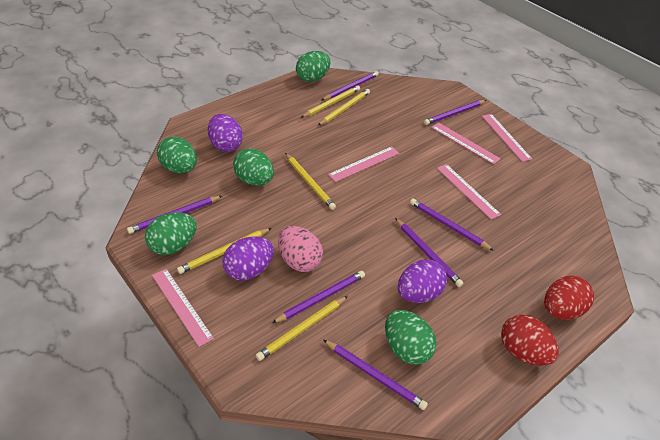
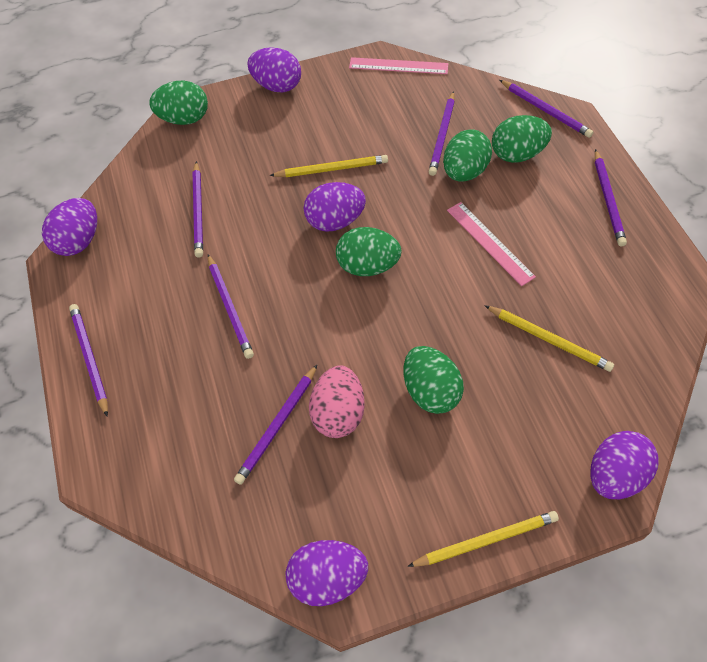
pink ruler: [152,269,214,347] [328,146,399,182] [431,122,501,164] [437,164,501,219] [482,114,532,162] = 5 -> [349,57,449,74] [447,202,536,286] = 2
purple egg: [208,114,243,152] [222,236,274,281] [398,259,447,303] = 3 -> [42,198,97,256] [247,47,301,92] [285,540,368,606] [304,182,366,232] [590,431,659,499] = 5
red egg: [501,314,559,366] [544,276,594,320] = 2 -> none = 0
yellow pencil: [177,228,271,274] [256,296,348,361] [285,153,336,210] [301,86,360,118] [318,89,370,126] = 5 -> [269,155,388,177] [407,511,559,567] [484,305,614,372] = 3

